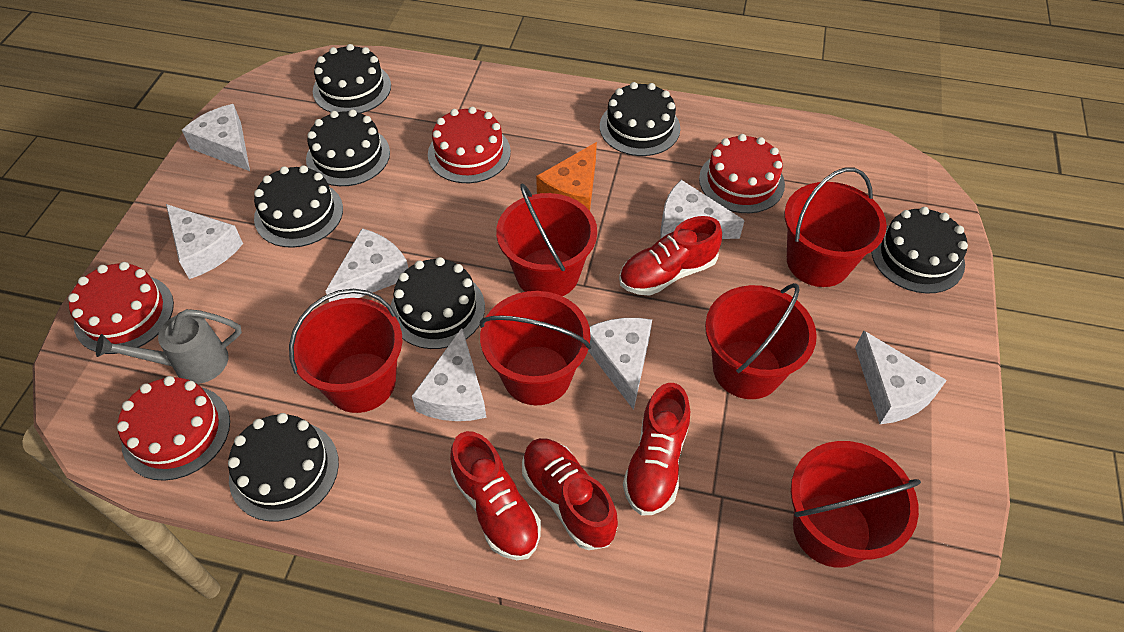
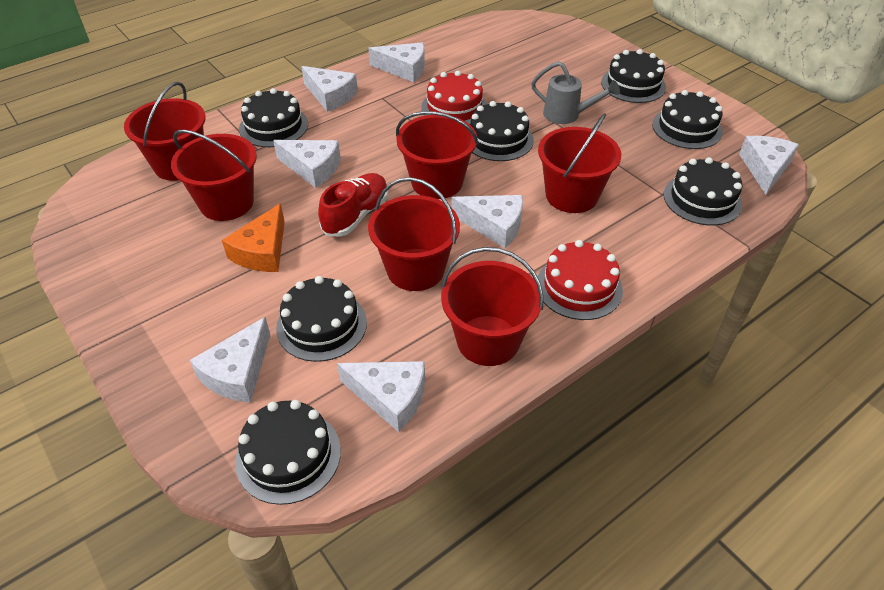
red cake: [68,262,174,354] [117,376,230,481] [428,107,511,183] [699,134,785,213] = 4 -> [421,71,487,124] [538,240,623,320] = 2
red shoe: [450,431,541,560] [522,438,618,550] [619,216,722,296] [623,383,690,516] = 4 -> [318,173,389,237] = 1

